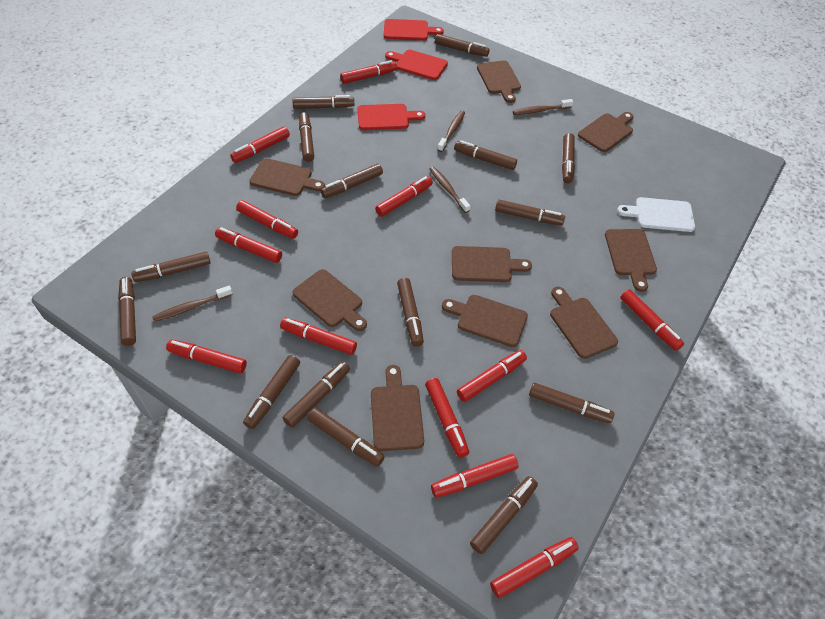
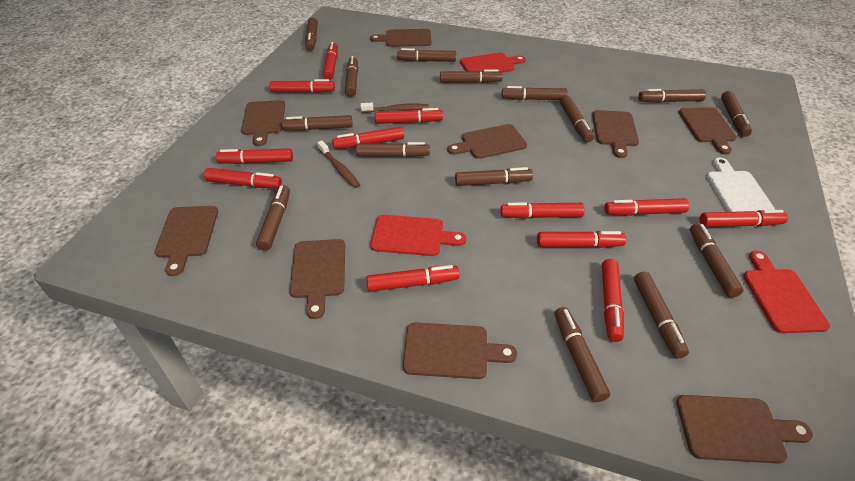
brown toothbrush: [152,286,233,322] [429,166,470,213] [437,111,465,152] [513,99,573,115] = 4 -> [317,140,360,188] [360,103,429,113] = 2

